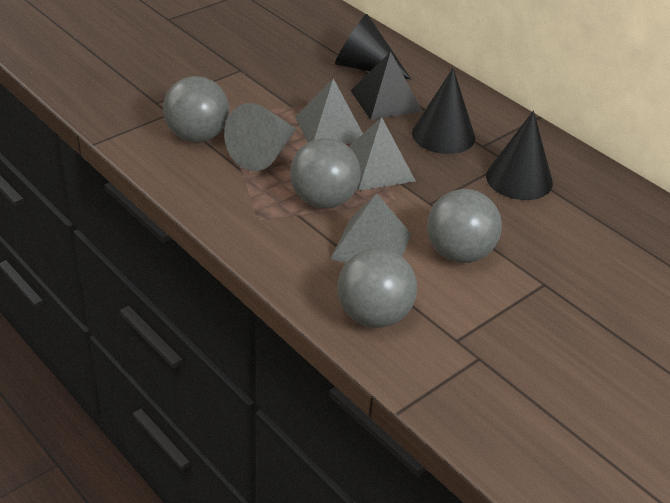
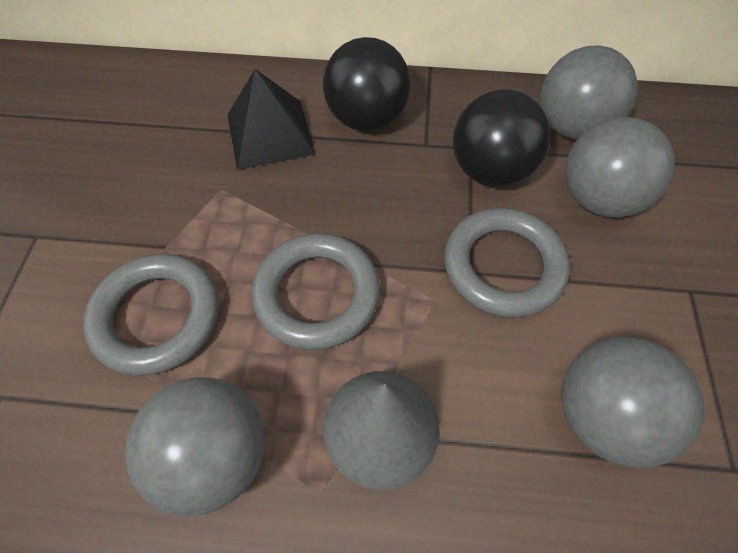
black ball: none = 0 -> [323,37,411,131] [453,89,551,187] = 2
black cone: [335,14,411,79] [412,68,475,154] [486,111,553,200] = 3 -> none = 0
grey pyramid: [295,79,363,144] [330,193,412,263] [349,117,415,191] = 3 -> none = 0
grey ring: none = 0 -> [83,254,219,376] [252,233,380,350] [444,208,570,318] = 3

